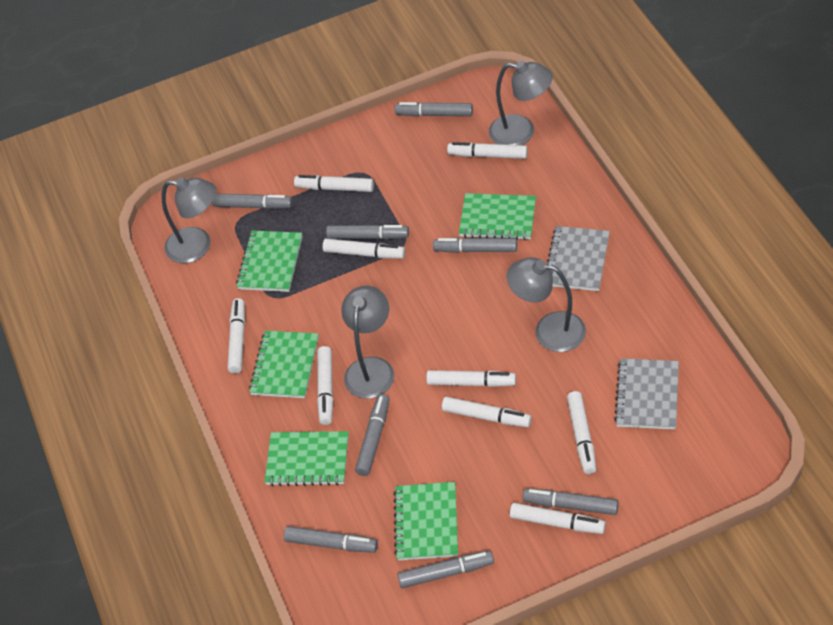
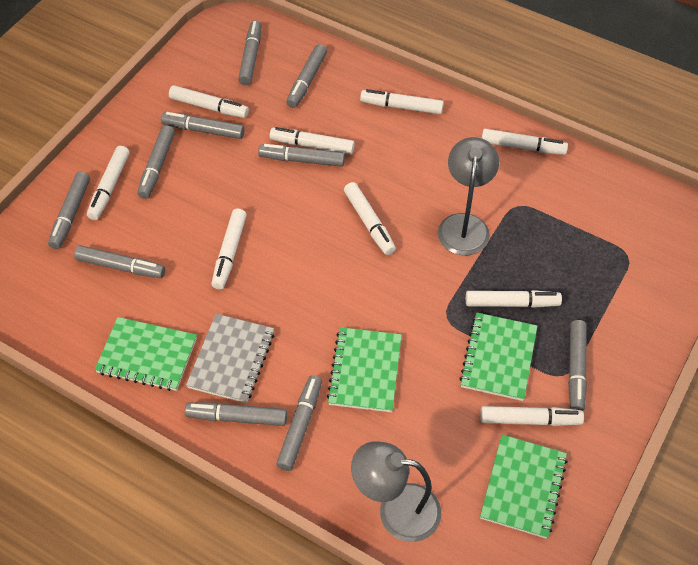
green notebook: [236,231,303,292] [249,330,319,398] [265,431,349,486] [393,482,458,561] [459,193,536,240] = 5 -> [95,317,197,391] [327,327,402,412] [459,313,537,401] [480,434,568,539] = 4
grey lamp: [162,178,216,263] [341,286,394,398] [489,61,553,145] [507,257,586,352] = 4 -> [351,441,441,542] [438,137,499,255] = 2
grey marker: [212,194,292,209] [284,526,378,553] [326,224,409,240] [355,394,390,476] [395,102,473,117] [397,551,494,588] [433,237,517,253] [523,488,619,515] = 8 -> [48,172,90,249] [74,245,165,278] [137,125,175,199] [161,112,245,139] [185,402,287,426] [238,20,262,85] [258,144,345,167] [276,375,322,471] [286,44,327,108] [568,320,587,411] = 10
grey notebook: [547,226,610,291] [614,358,679,430] = 2 -> [186,314,274,403] = 1

